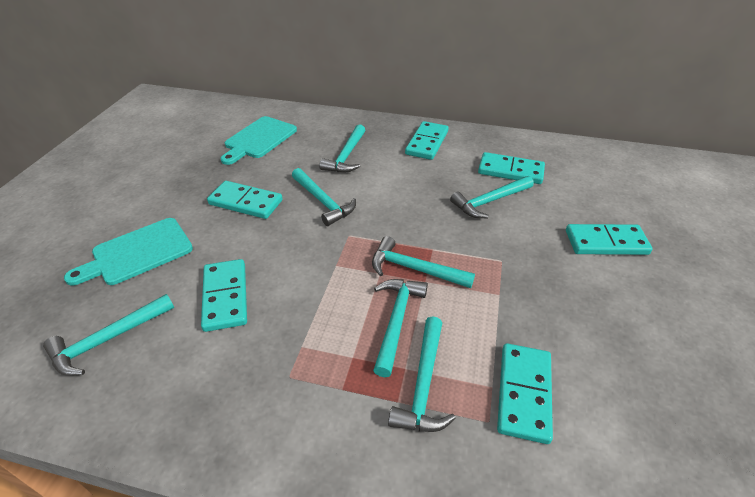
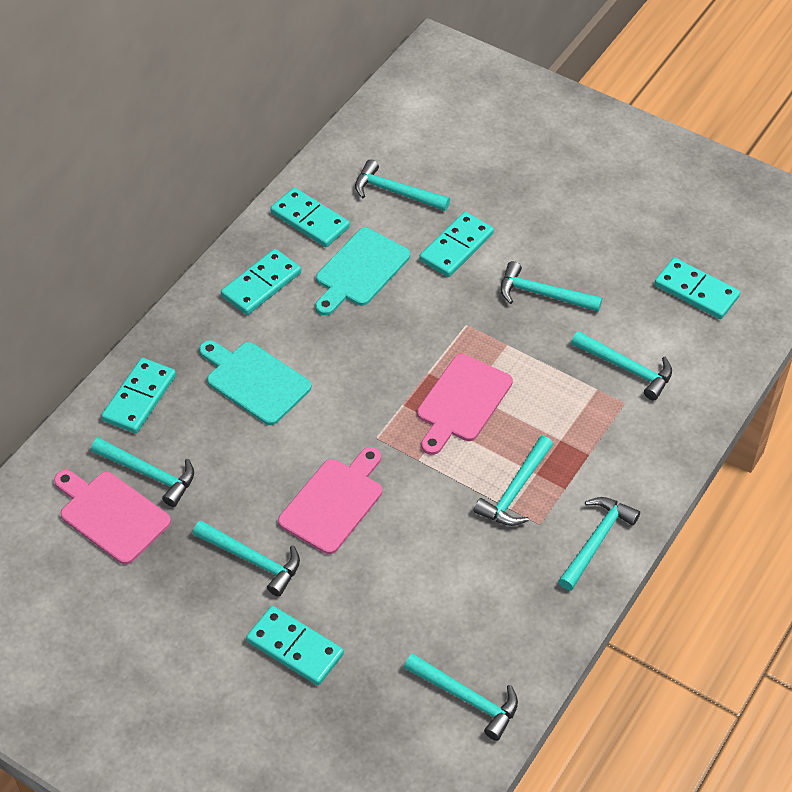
pink cutting board: none = 0 -> [54,470,171,565] [278,447,382,554] [417,354,513,455] = 3
turquoise hammer: [43,294,174,376] [292,168,356,226] [319,124,365,173] [372,236,475,288] [373,279,428,377] [388,316,456,432] [450,176,534,218] = 7 -> [91,438,194,507] [193,521,300,597] [355,159,450,211] [404,653,518,741] [474,436,553,526] [500,261,602,312] [558,497,640,590] [571,331,672,400] = 8

